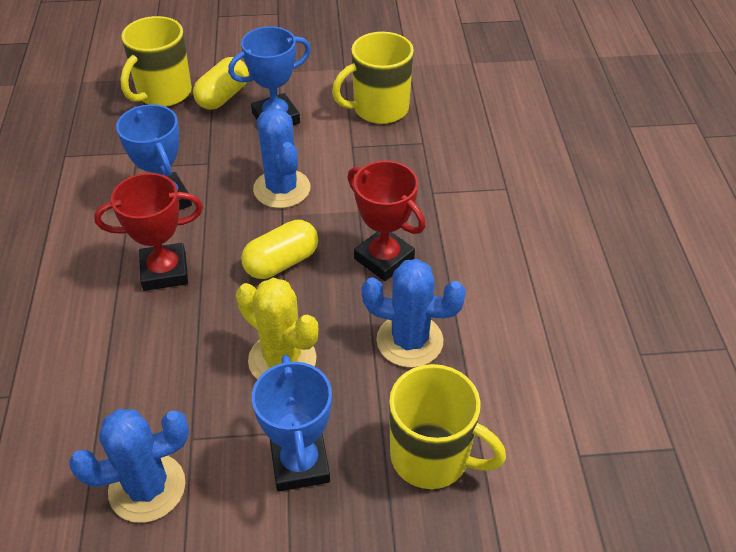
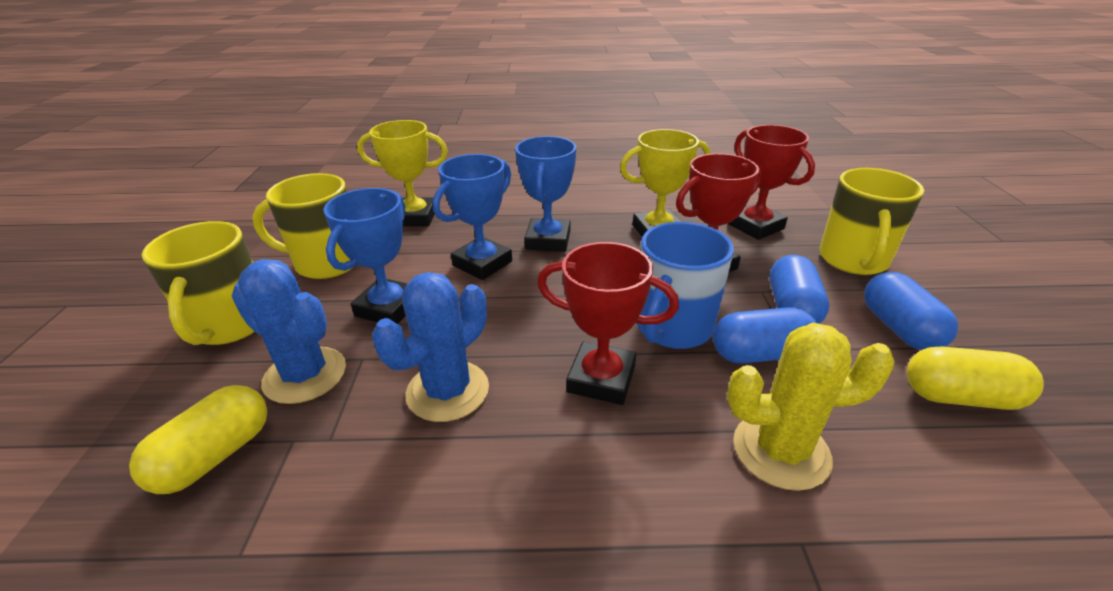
blue cactus: [69,409,189,523] [253,108,310,208] [362,259,466,368] = 3 -> [232,259,346,404] [372,272,489,422] = 2
blue capsule: none = 0 -> [713,307,817,363] [770,255,829,324] [864,272,958,350] = 3
blue mug: none = 0 -> [637,222,734,349] = 1
red trophy: [94,173,203,291] [348,161,425,281] = 2 -> [537,242,679,405] [676,153,762,272] [728,125,815,240] = 3
yellow trophy: none = 0 -> [357,120,448,226] [620,129,710,237] = 2

